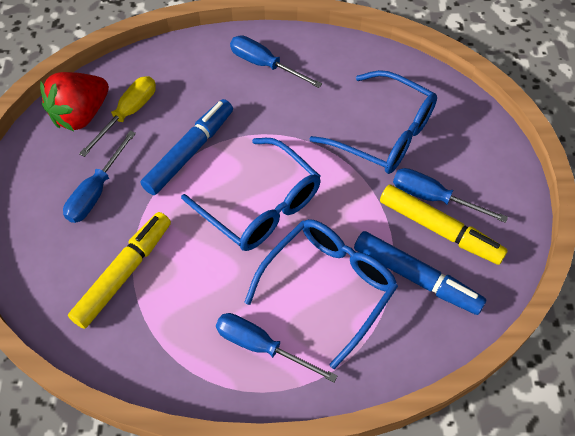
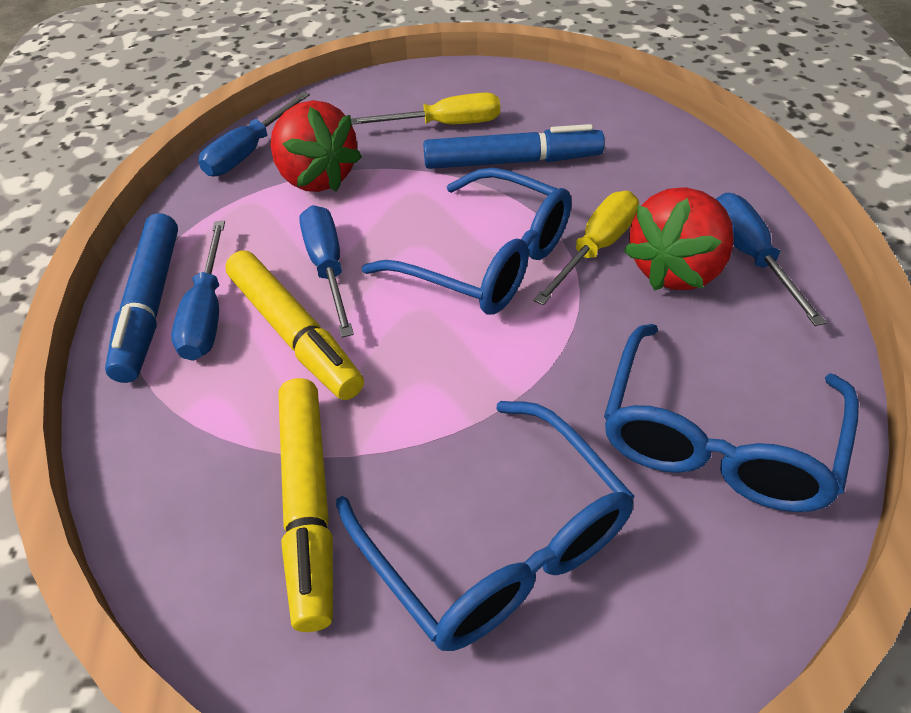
red strawberry: [40,72,109,131] = 1 -> [271,100,362,192] [624,187,734,291] = 2
yellow screwdriver: [79,76,156,157] = 1 -> [351,93,500,125] [533,191,639,305] = 2

